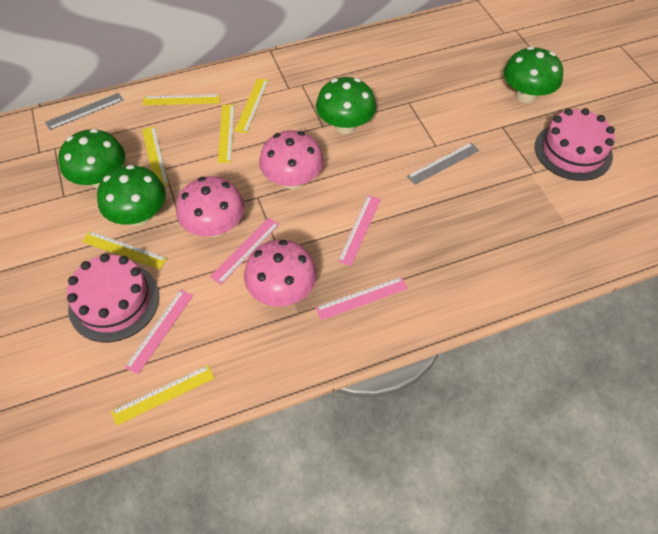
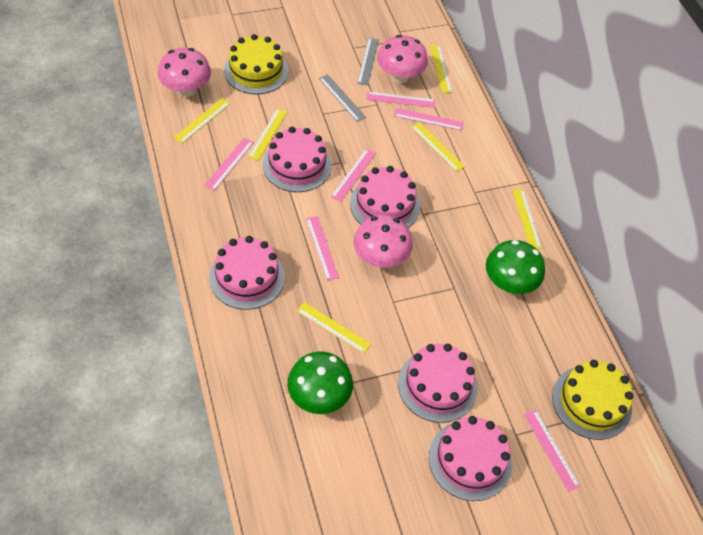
green mushroom: [58,129,125,188] [97,165,166,226] [316,77,376,134] [504,46,563,103] = 4 -> [287,351,353,414] [486,240,545,294] = 2
pink cake: [67,253,159,342] [535,108,615,181] = 2 -> [209,236,285,310] [263,127,331,192] [350,166,420,228] [398,344,478,423] [429,416,512,501] = 5
pink ruler: [125,289,193,374] [210,218,280,285] [315,277,408,320] [338,195,381,266] = 4 -> [204,138,254,191] [306,216,339,281] [331,149,376,202] [366,92,435,108] [394,108,464,131] [524,410,580,492] = 6
yellow cake: none = 0 -> [224,34,288,94] [552,360,634,440] = 2

